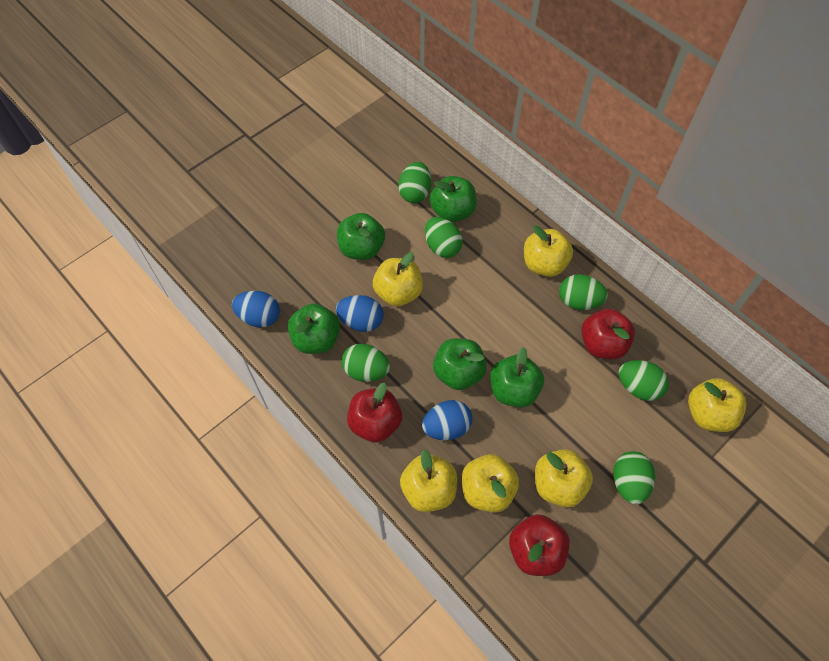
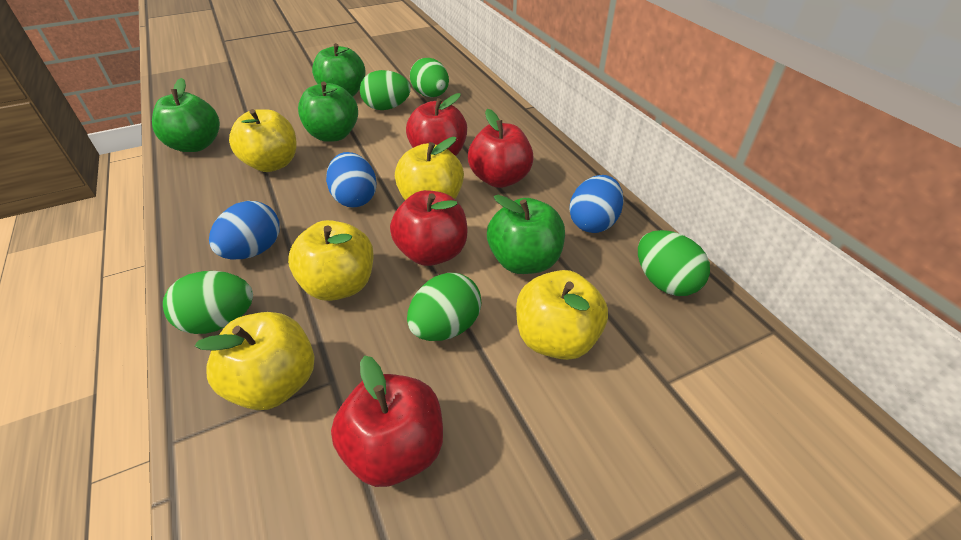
green apple: [288,303,340,354] [337,213,385,260] [429,176,477,222] [433,338,487,390] [490,347,544,407] = 5 -> [152,78,220,152] [298,81,358,142] [312,43,366,96] [487,195,565,274] = 4
green egg: [341,344,390,382] [398,162,431,203] [425,217,463,258] [559,274,608,310] [613,451,655,505] [619,360,669,401] = 6 -> [163,271,253,334] [360,70,411,110] [407,273,481,341] [410,58,449,97] [638,230,710,296] = 5
red apple: [347,383,402,443] [509,514,570,576] [581,309,635,359] = 3 -> [331,355,443,487] [390,190,468,266] [406,93,467,156] [468,109,534,188] = 4
yellow apple: [373,252,423,307] [400,449,457,512] [462,454,519,512] [524,225,573,277] [535,449,593,507] [688,378,747,432] = 6 -> [195,312,314,410] [229,109,297,172] [288,220,374,301] [395,137,464,200] [516,270,608,360] = 5

